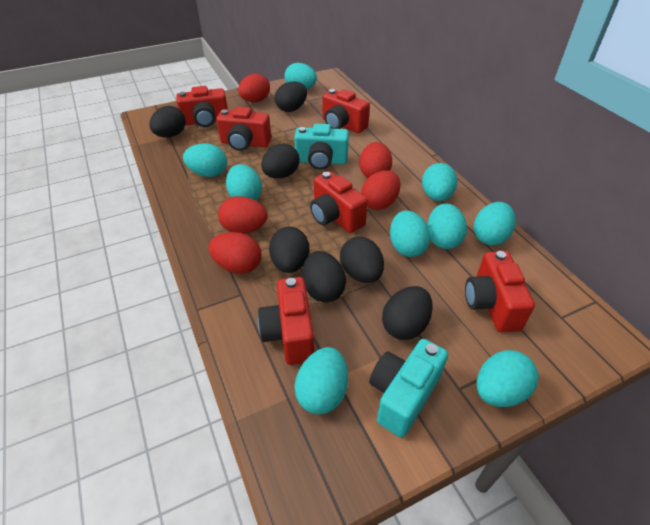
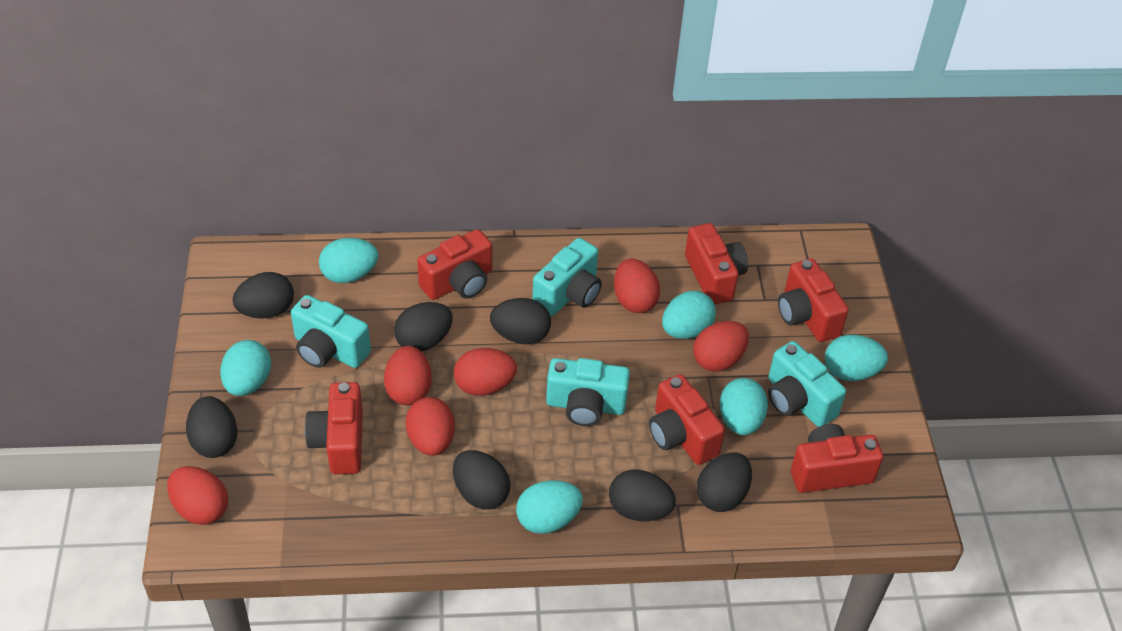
red egg: [209,232,262,274] [218,196,267,234] [238,74,270,102] [359,142,392,178] [361,170,400,210] = 5 -> [167,466,228,525] [384,346,432,405] [405,397,455,456] [454,348,517,396] [614,259,660,313] [693,321,749,372] = 6
turquoise camera: [294,124,349,170] [369,339,448,438] = 2 -> [291,295,371,368] [532,238,602,316] [546,358,630,426] [768,341,846,427] = 4
turquoise egg: [183,143,227,177] [226,164,262,200] [285,63,317,89] [295,347,348,414] [390,211,431,257] [422,163,457,201] [427,203,467,249] [474,202,516,245] [476,350,539,407] = 9 -> [220,340,271,396] [319,238,378,283] [516,480,583,534] [662,291,716,339] [720,378,768,435] [825,335,888,381] = 6

